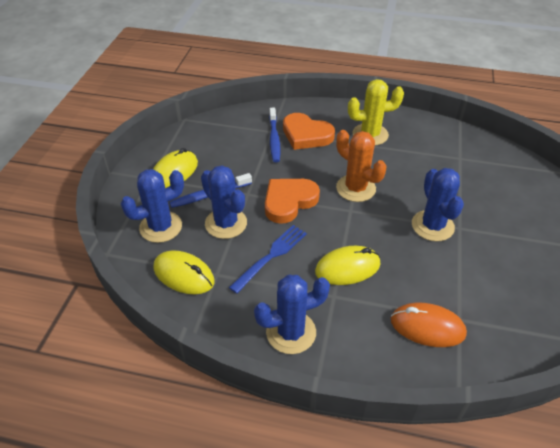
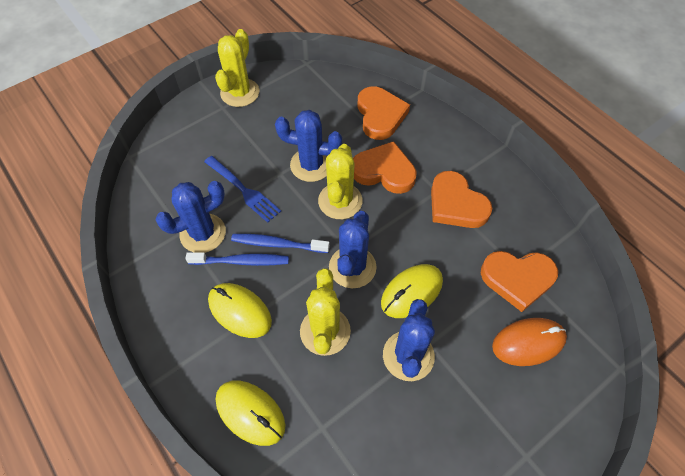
orange cactus: [336,130,386,202] = 1 -> none = 0
orange heart: [265,179,320,224] [283,113,335,150] = 2 -> [353,141,417,194] [357,86,410,140] [431,171,492,228] [481,251,558,312] = 4
yellow cactus: [348,79,404,146] = 1 -> [215,29,259,107] [300,268,351,356] [318,144,362,219] = 3

